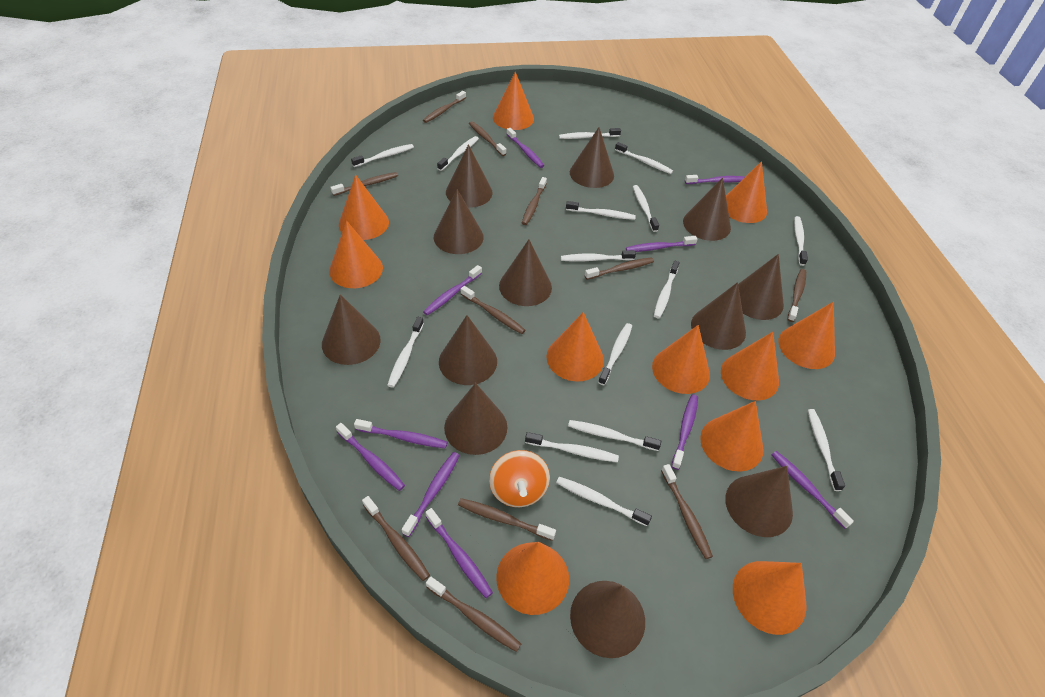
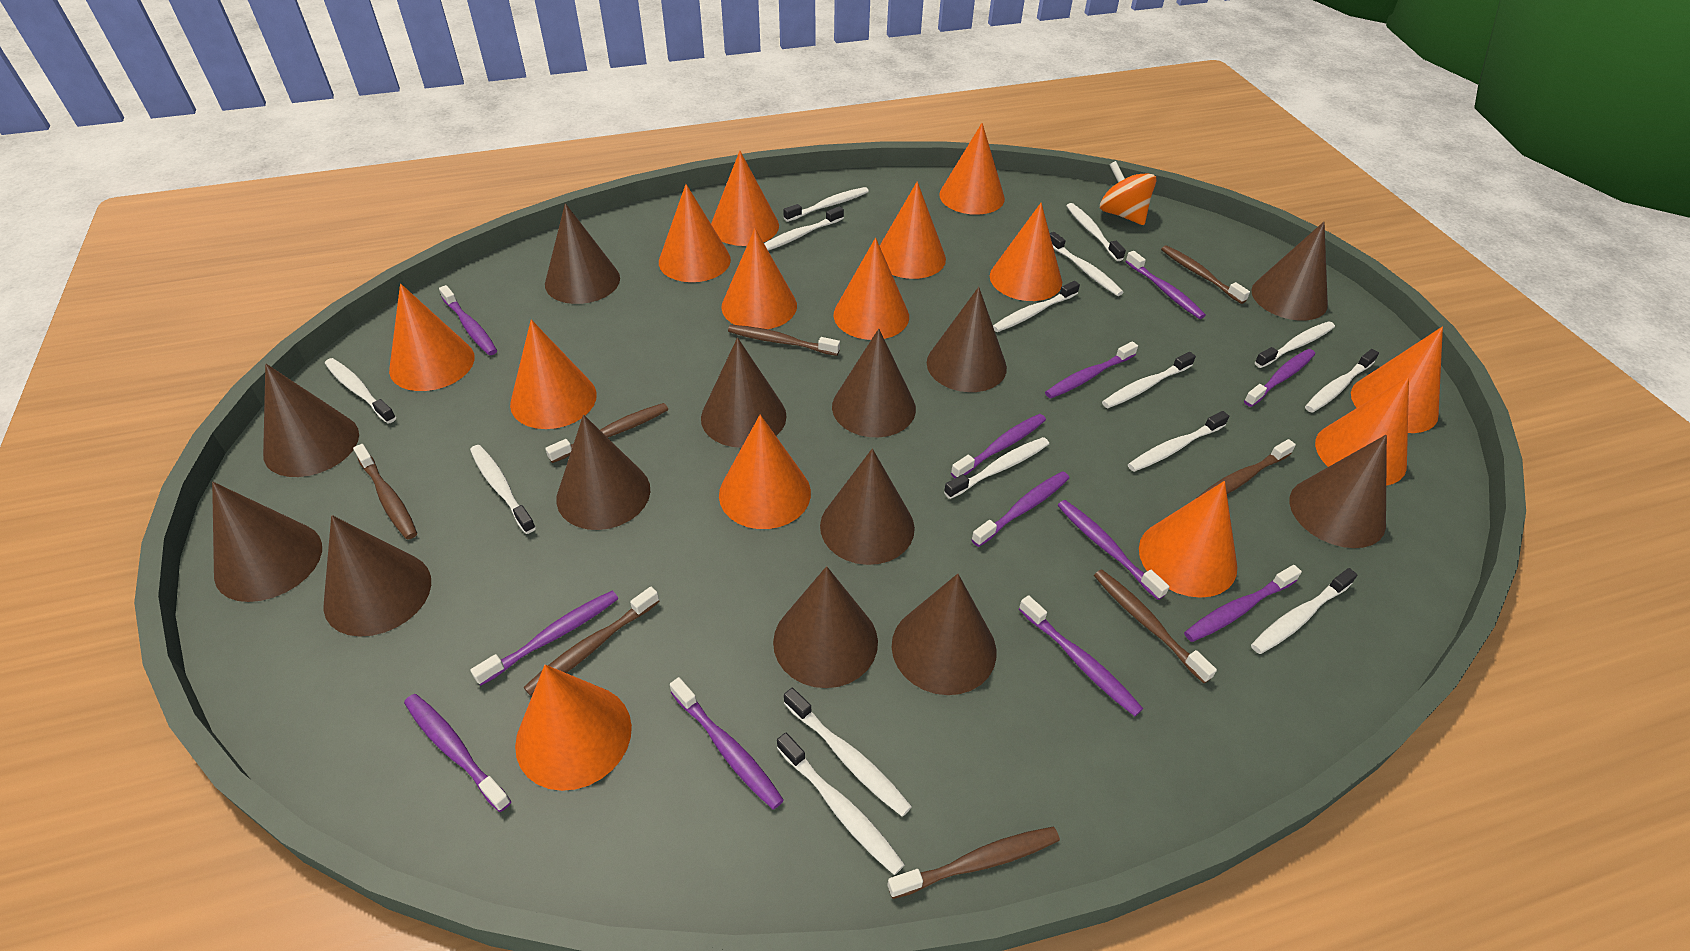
brown cone: [322,294,381,365] [434,189,484,254] [439,315,497,385] [444,383,507,455] [446,144,493,208] [499,239,552,306] [570,127,614,188] [570,581,645,658] [683,178,731,241] [691,282,746,350] [725,466,793,537] [738,254,784,320] = 12 -> [212,482,322,602] [263,364,359,477] [323,515,431,637] [545,203,620,304] [556,415,650,530] [701,338,787,448] [773,566,878,688] [820,449,915,565] [832,329,916,437] [892,574,996,695] [927,287,1007,392] [1251,222,1328,321] [1289,435,1387,548] = 13
brown toothbrush: [330,172,398,196] [362,496,430,581] [423,91,466,123] [426,577,521,652] [458,498,556,541] [461,286,525,334] [469,121,506,156] [522,177,547,225] [585,257,654,280] [661,464,713,559] [787,269,806,322] = 11 -> [353,444,417,540] [523,587,660,696] [545,403,668,463] [728,325,840,356] [887,827,1060,899] [1094,570,1217,683] [1161,245,1250,304] [1197,439,1296,498] = 8
orange cone: [329,221,383,288] [339,175,389,240] [493,72,534,130] [496,542,569,615] [546,312,604,381] [652,325,710,394] [700,401,764,472] [721,332,779,400] [726,161,767,223] [733,561,807,635] [779,302,835,369] = 11 -> [389,284,475,391] [510,320,597,429] [515,665,632,791] [659,184,731,282] [711,151,779,246] [719,415,811,529] [721,228,797,329] [833,238,909,340] [880,181,946,279] [939,123,1005,215] [990,203,1062,301] [1139,481,1237,598] [1315,376,1409,486] [1351,327,1443,433] = 14
purple toothbrush: [336,423,405,491] [354,419,448,449] [402,452,460,537] [423,265,482,315] [425,508,493,598] [507,128,544,168] [626,236,698,252] [671,394,698,470] [685,175,746,184] [771,451,854,529] = 10 -> [404,694,511,812] [439,285,497,355] [470,591,618,686] [670,677,784,810] [951,414,1046,478] [971,471,1069,547] [1019,595,1143,716] [1045,341,1138,399] [1058,500,1170,600] [1126,251,1206,319] [1184,565,1302,642] [1244,349,1315,407] = 12

